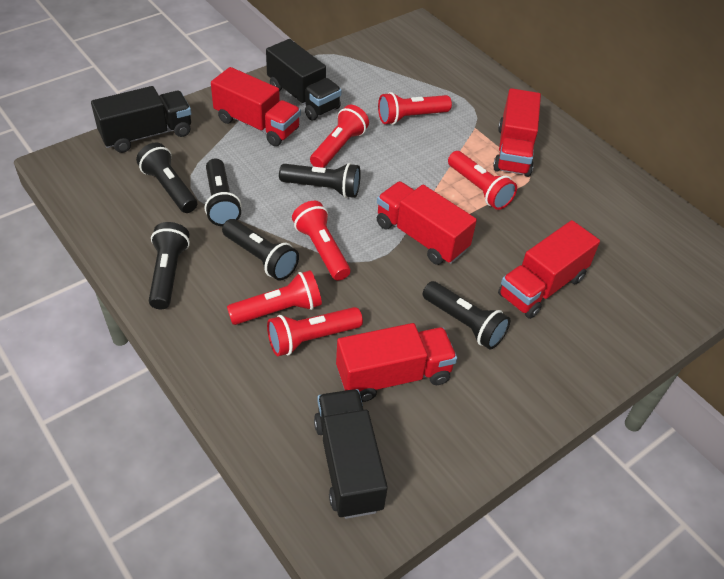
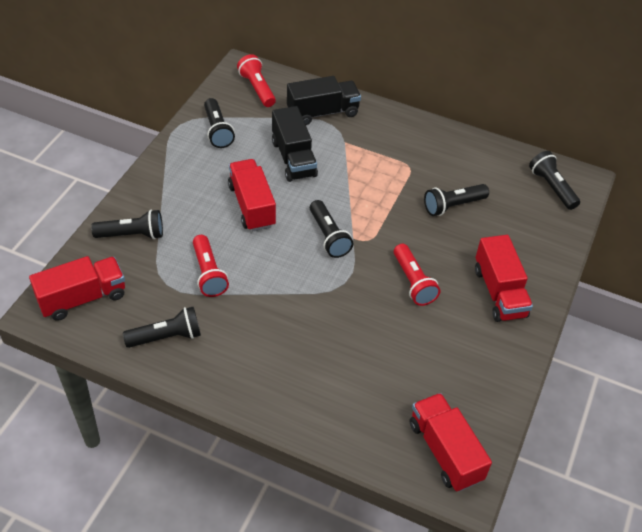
black truck: [91,86,191,153] [266,39,342,120] [314,389,388,519] = 3 -> [272,106,318,182] [287,76,361,125] = 2
red flashlight: [227,270,322,325] [267,307,363,356] [292,201,350,281] [310,105,369,168] [378,92,452,125] [448,151,517,210] = 6 -> [193,235,229,297] [237,54,276,107] [394,244,440,306] = 3
red truck: [211,67,301,146] [336,323,457,402] [377,181,477,265] [493,88,541,177] [498,220,600,319] = 5 -> [29,256,125,321] [228,159,276,231] [409,393,492,492] [475,235,533,322] = 4

